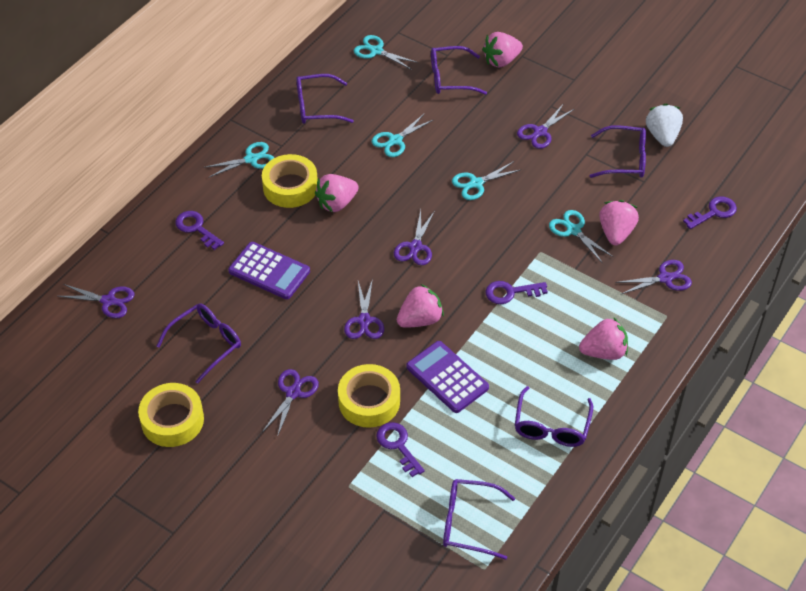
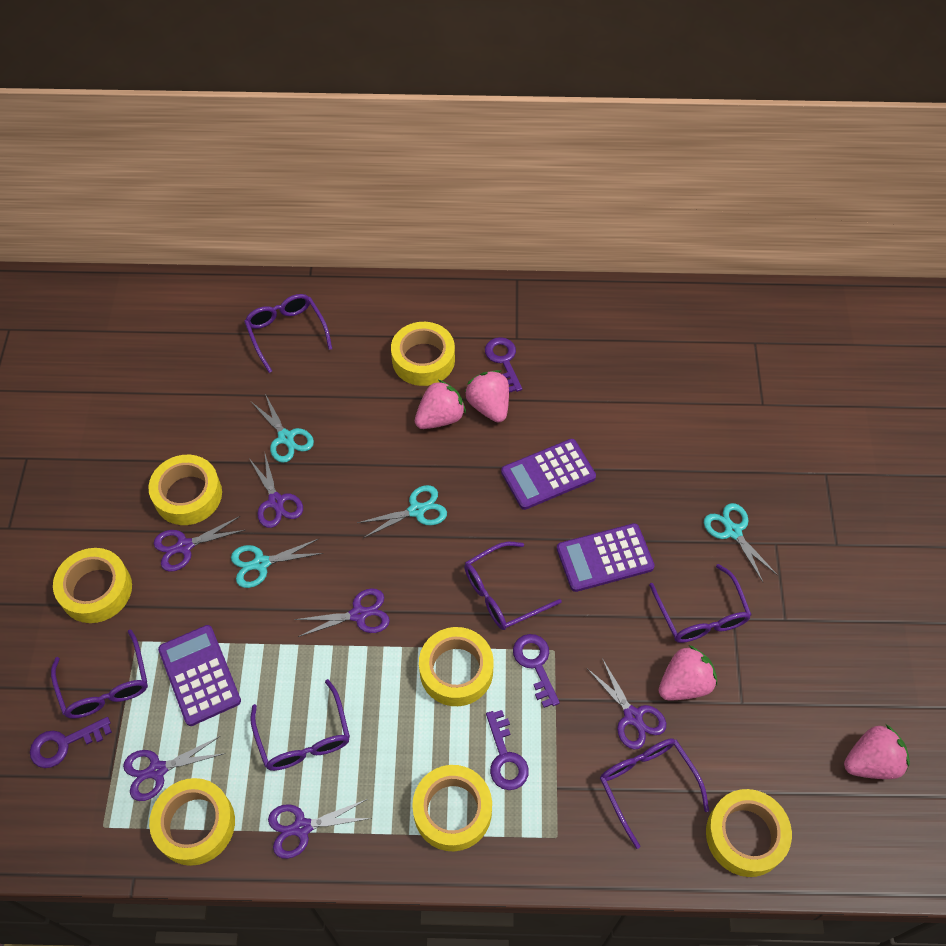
pink strawberry: [315,174,359,212] [397,284,444,328] [482,32,523,68] [579,318,628,360] [599,200,639,245] = 5 -> [415,380,466,429] [465,370,509,423] [659,645,717,700] [844,724,910,779] = 4
purple calculator: [228,242,310,299] [406,341,489,413] = 2 -> [158,625,241,726] [501,439,596,510] [557,523,655,592] = 3
turquoise scissors: [204,142,274,178] [354,35,418,70] [372,113,433,157] [452,161,522,200] [549,210,613,262] = 5 -> [231,539,323,588] [251,394,314,463] [357,485,447,538] [704,503,778,582] = 4
white strawberry: [646,104,683,147] = 1 -> none = 0
yellow tape: [138,383,204,447] [262,154,318,208] [338,364,400,428] = 3 -> [53,548,132,623] [148,455,222,525] [149,778,235,866] [391,322,455,386] [412,765,492,851] [419,627,494,706] [706,789,792,877] = 7

